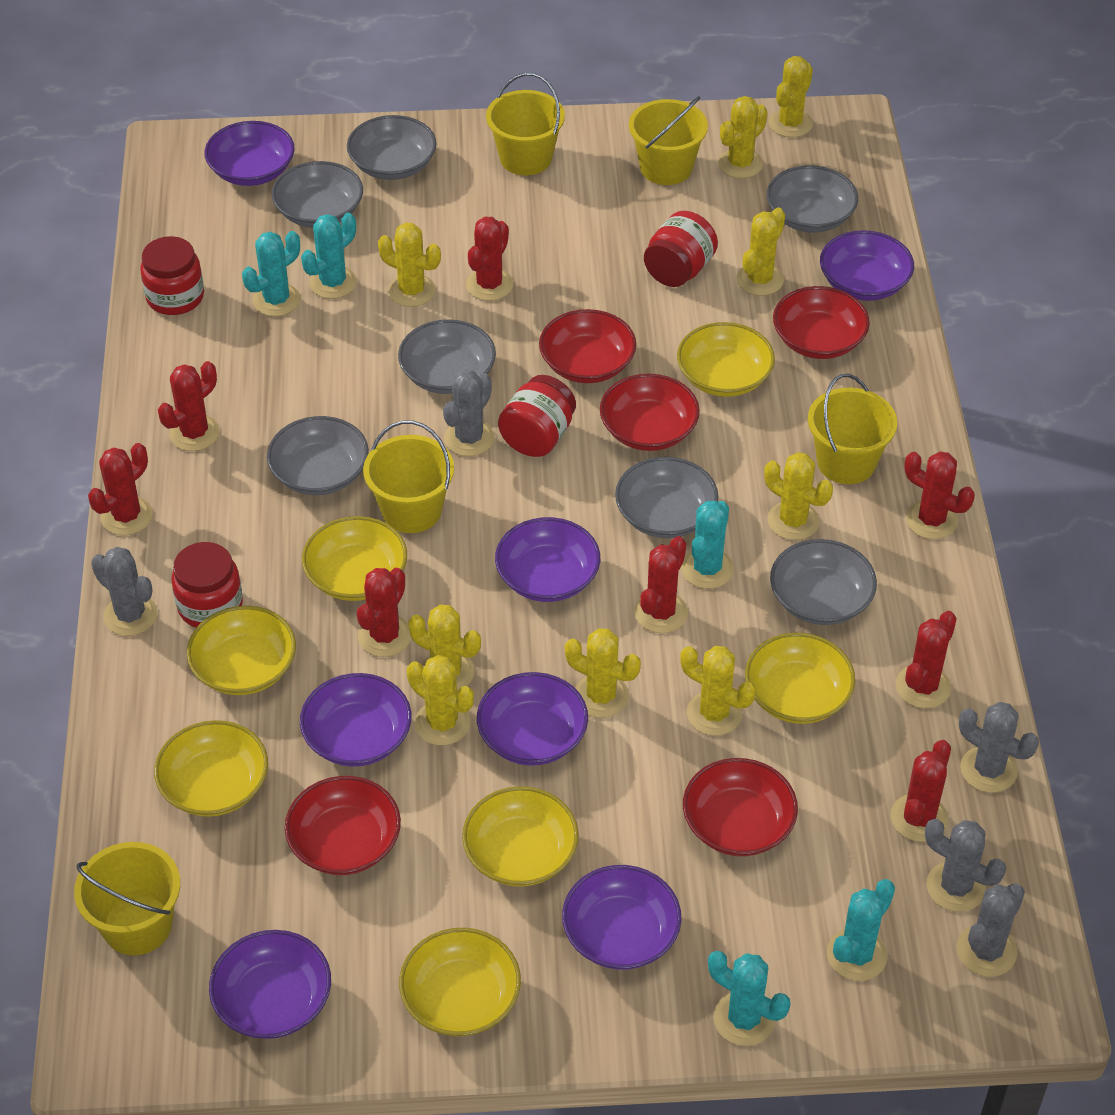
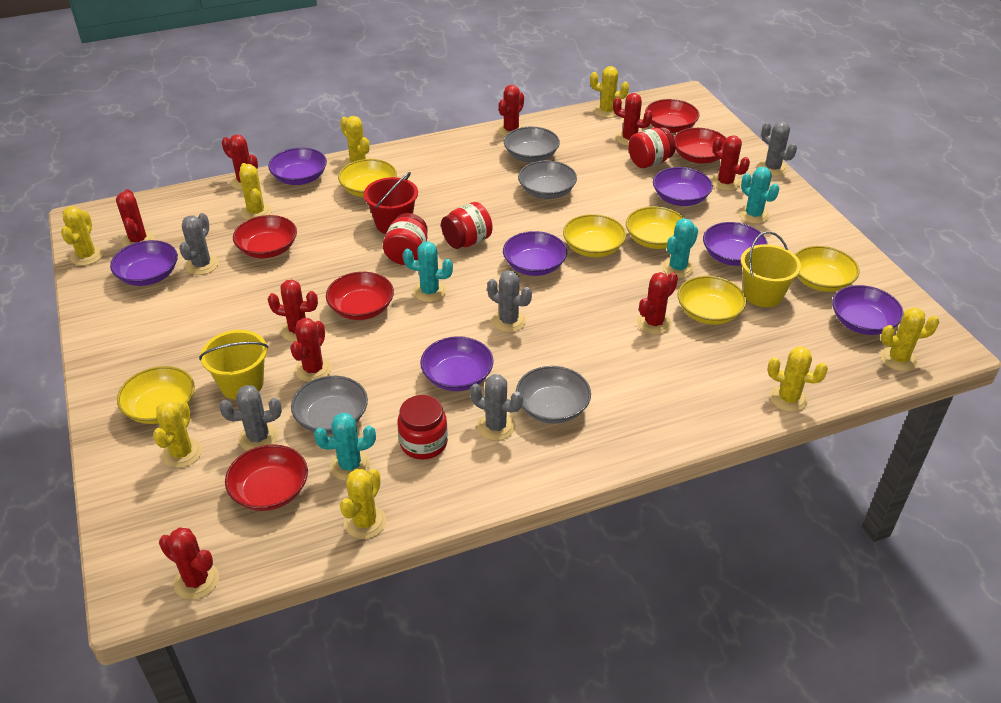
grey bowl: [267,416,369,495] [272,161,363,228] [347,115,436,180] [398,319,496,394] [615,457,719,538] [767,165,858,233] [770,539,877,625] = 7 -> [291,376,368,434] [504,127,560,162] [516,366,591,424] [518,160,577,199] = 4
red bucket: none = 0 -> [364,172,418,234] = 1
red cactus: [88,443,153,535] [158,361,220,451] [357,568,412,657] [466,217,513,301] [634,536,688,633] [891,740,951,842] [896,611,957,708] [904,451,975,539] = 8 -> [116,189,155,247] [159,527,219,600] [222,134,261,190] [268,280,318,342] [290,318,332,382] [498,85,524,137] [613,93,653,146] [637,272,678,335] [711,135,750,191] = 9
turquoise cactus: [242,231,300,316] [301,213,357,299] [681,501,734,589] [708,951,790,1046] [827,879,895,981] = 5 -> [314,413,376,481] [403,241,453,302] [662,218,698,278] [738,167,779,224] = 4
yellow bowl: [154,720,268,817] [187,606,296,695] [302,516,407,601] [399,928,521,1036] [462,786,579,887] [677,322,775,397] [745,633,855,724] = 7 -> [117,366,195,424] [338,159,397,197] [563,214,626,257] [626,206,684,249] [677,276,747,325] [795,246,859,292] = 6
yellow bucket: [74,842,180,955] [363,421,454,533] [486,73,565,176] [629,96,708,185] [808,374,897,484] = 5 -> [199,330,268,400] [741,231,801,307] = 2
yellow cactus: [378,222,441,307] [407,655,474,745] [408,604,481,690] [565,628,641,718] [680,646,756,736] [718,96,768,178] [737,208,785,296] [764,452,833,540] [768,56,813,138] = 9 -> [61,206,103,266] [153,400,202,468] [239,163,272,220] [340,116,372,166] [340,469,386,539] [590,66,629,118] [767,347,828,412] [880,307,939,371] = 8

